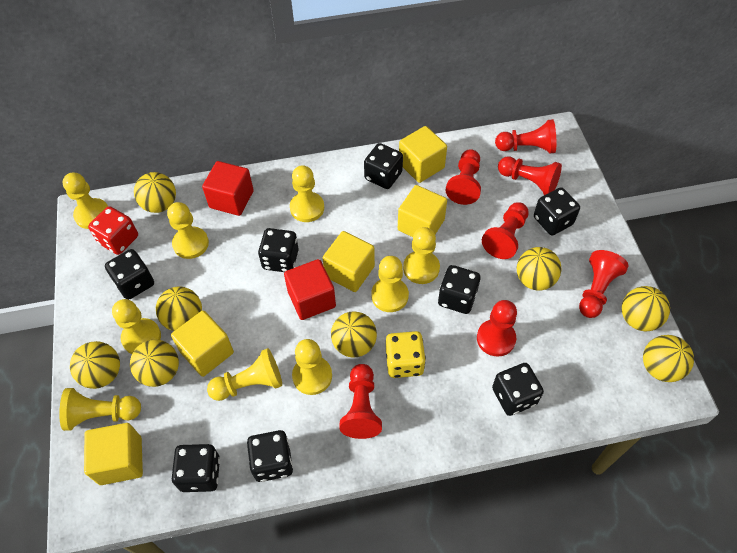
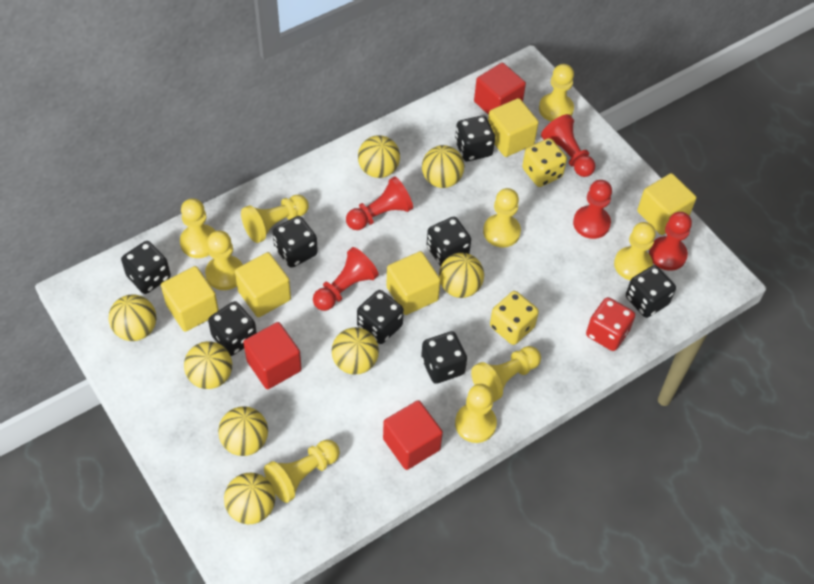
red cube: [202,161,254,216] [284,259,336,320] = 2 -> [243,322,302,389] [383,400,443,470] [474,63,526,115] = 3
red pawn: [339,364,382,439] [446,149,481,205] [477,300,517,357] [482,202,529,259] [495,119,556,153] [498,157,562,195] [579,250,628,318] = 7 -> [313,247,379,311] [346,176,413,230] [541,114,595,177] [573,180,612,239] [649,212,692,271] = 5
yellow dice: [386,331,426,378] = 1 -> [490,291,539,345] [522,138,567,187] = 2

